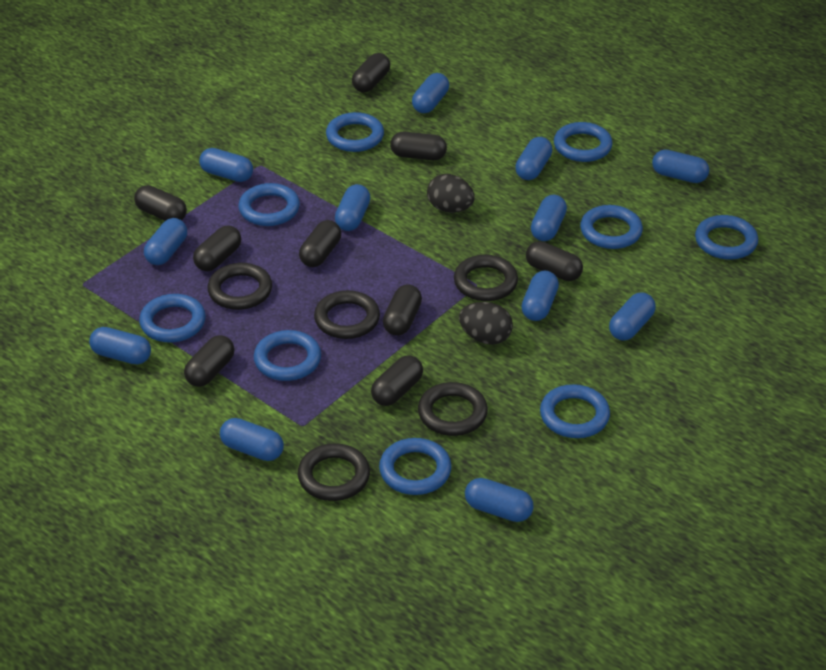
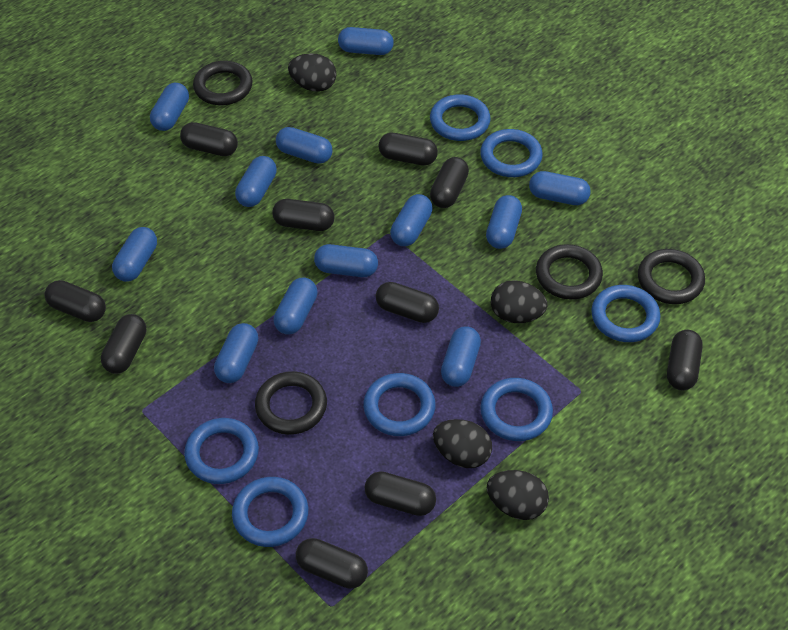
black capsule: [134,185,187,221] [184,335,235,387] [193,225,241,271] [299,220,341,267] [352,53,390,92] [371,355,423,406] [383,284,422,336] [390,132,447,160] [526,241,583,281] = 9 -> [45,280,106,322] [101,314,146,374] [180,122,238,156] [272,199,335,231] [296,538,368,589] [364,471,436,516] [376,282,439,323] [378,133,438,165] [430,157,469,208] [667,330,703,390] = 10
black egg: [427,174,475,213] [459,302,513,345] = 2 -> [288,53,337,92] [433,419,492,468] [487,470,549,520] [491,280,547,323] = 4
black ring: [207,263,272,310] [298,444,370,501] [314,290,380,339] [418,382,488,436] [454,255,518,301] = 5 -> [193,61,253,105] [255,371,327,435] [536,244,603,300] [638,249,705,304] = 4
blue ring: [139,294,206,343] [238,183,300,226] [254,330,321,381] [326,112,384,152] [379,438,452,495] [540,384,610,438] [554,122,613,162] [580,205,643,249] [695,215,758,260] = 9 -> [184,418,259,484] [232,477,308,547] [363,373,435,436] [430,94,491,141] [480,129,543,177] [480,378,553,441] [591,285,660,342] = 7

